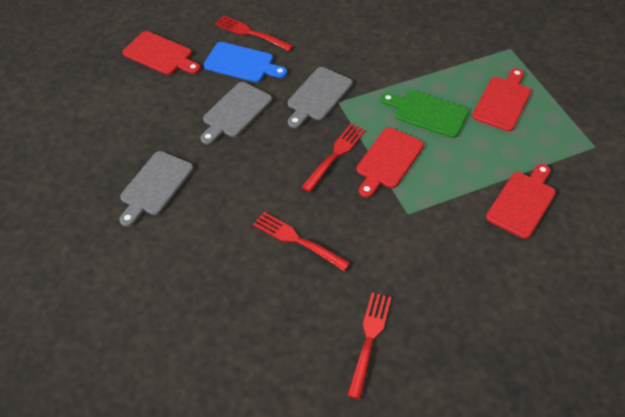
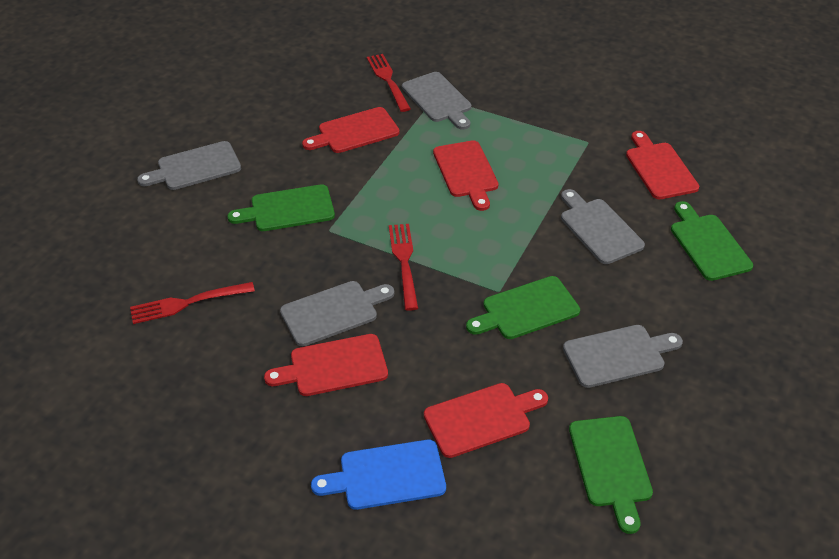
green cutting board: [381,90,469,138] = 1 -> [227,184,335,231] [466,276,580,339] [569,416,653,534] [671,201,753,281] = 4
grey cutting board: [119,151,193,227] [201,82,272,145] [288,67,353,128] = 3 -> [137,141,241,190] [280,281,394,346] [402,72,471,130] [561,189,645,264] [563,325,683,388] = 5
red cutting board: [123,31,200,75] [356,127,424,198] [472,68,531,131] [486,164,556,239] = 4 -> [264,334,388,396] [302,107,400,153] [424,383,548,458] [433,140,498,211] [626,131,699,199] = 5
red fork: [215,15,293,51] [253,212,350,271] [301,124,366,192] [347,293,391,399] = 4 -> [130,282,255,324] [367,54,411,112] [389,224,418,311] = 3

